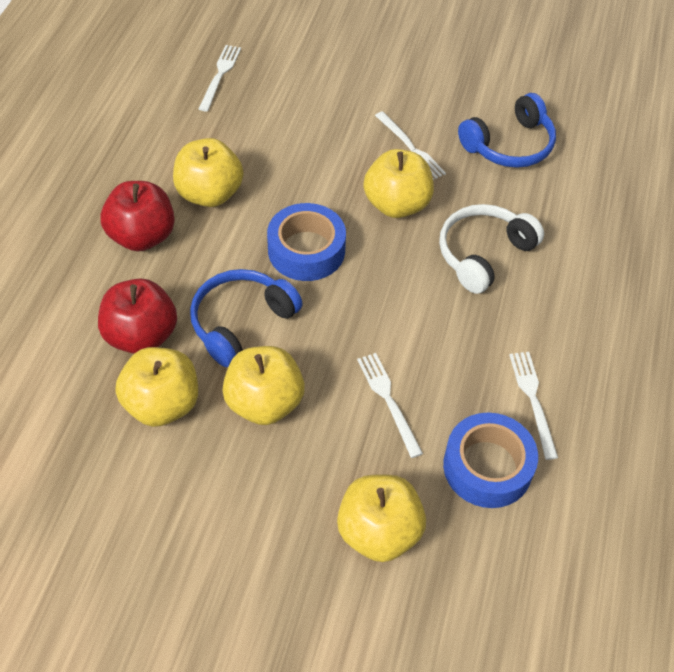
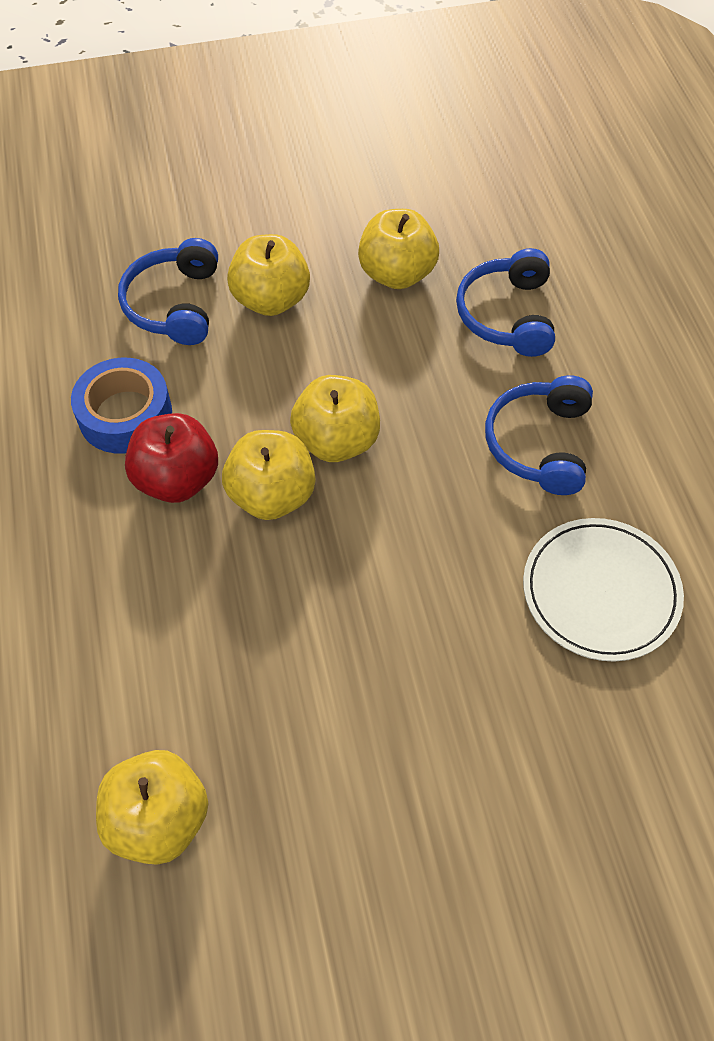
blue headphones: [190,269,303,367] [458,93,556,168] = 2 -> [118,238,218,345] [456,248,555,357] [485,375,593,495] = 3
blue tape: [267,203,346,281] [443,413,538,508] = 2 -> [71,358,172,454] = 1
red apple: [98,279,177,354] [100,181,175,251] = 2 -> [125,413,218,503] = 1
white fork: [199,45,241,112] [357,353,423,458] [375,111,446,180] [509,352,558,460] = 4 -> none = 0
white headphones: [439,204,544,294] = 1 -> none = 0
white plate: none = 0 -> [523,518,684,662] = 1

